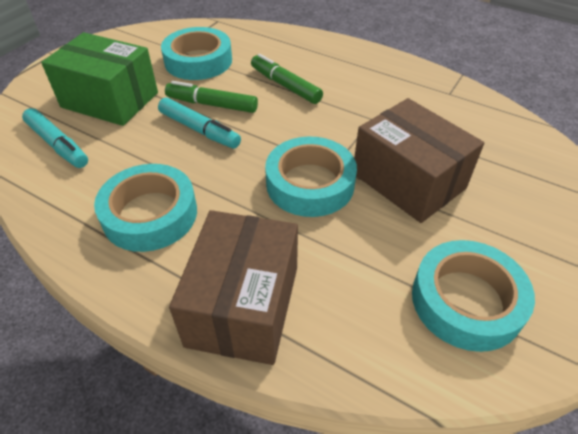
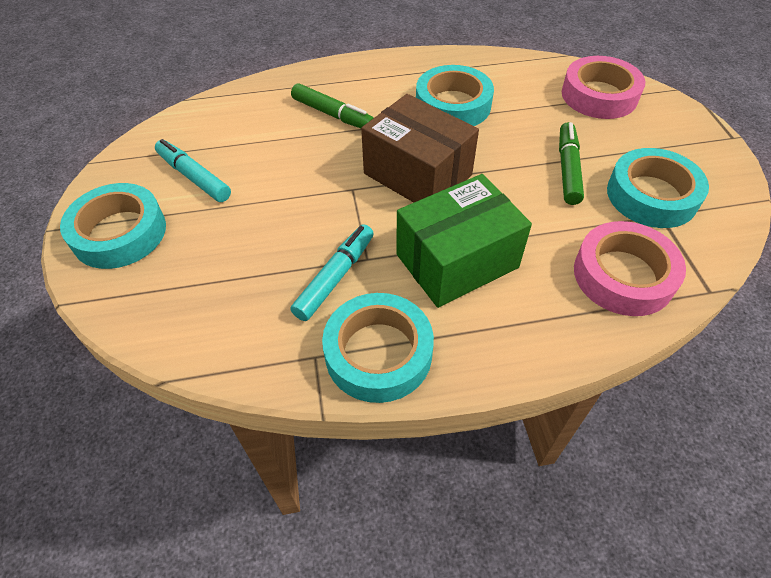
brown box: [169,210,298,365] [354,98,484,223] = 2 -> [361,94,479,203] = 1
pink tape: none = 0 -> [562,56,645,119] [574,221,686,316] = 2

